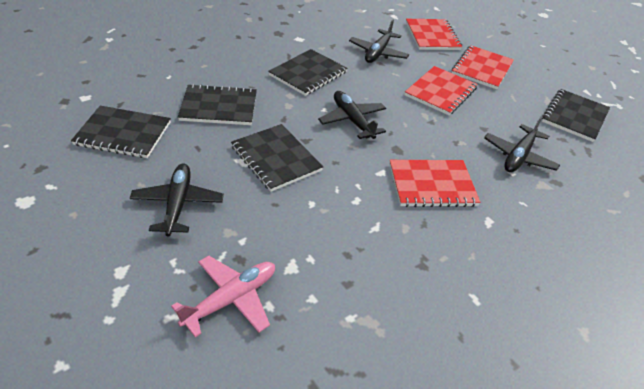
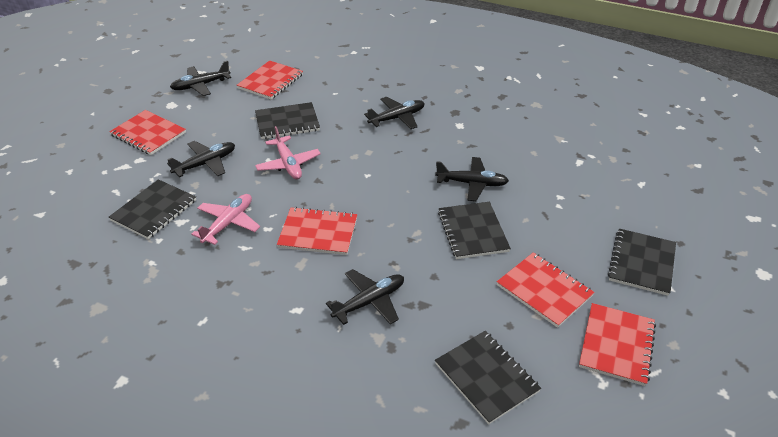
black plane: [130,163,224,236] [318,91,386,139] [349,20,409,63] [484,116,560,172] = 4 -> [167,141,235,177] [170,61,231,96] [326,269,404,325] [364,97,425,129] [435,157,509,201] = 5
pink plane: [171,256,275,337] = 1 -> [192,194,260,245] [255,126,321,179] = 2
red notebook: [389,160,481,207] [405,66,478,115] [406,19,462,50] [452,46,514,89] = 4 -> [109,110,186,155] [237,60,303,100] [277,207,357,255] [497,252,594,328] [579,303,656,386] = 5

